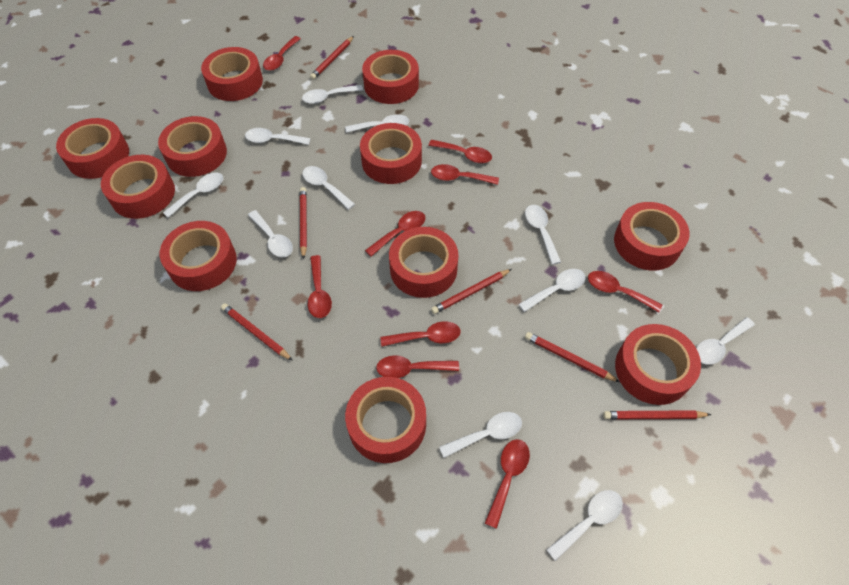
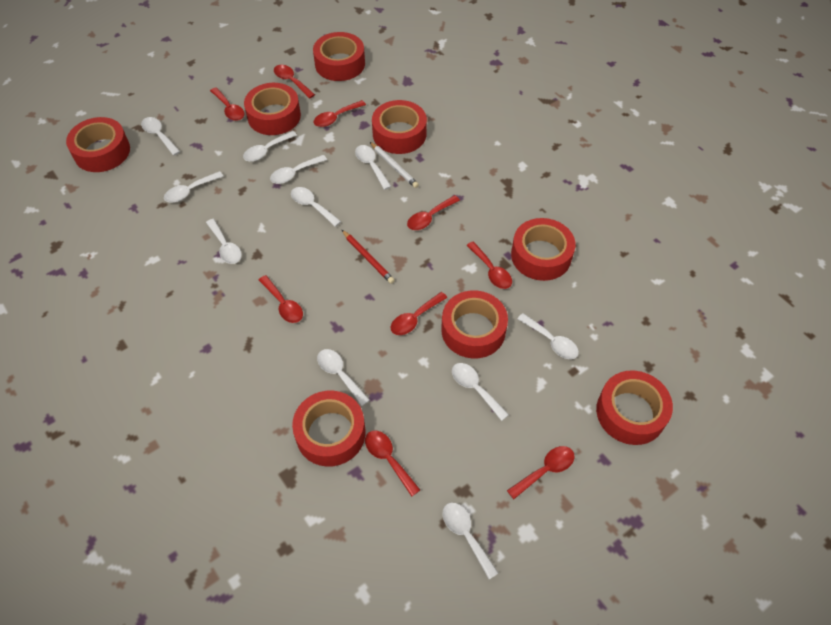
red pencil: [221,303,293,361] [300,187,307,260] [310,36,354,80] [431,269,512,314] [525,332,620,382] [603,410,711,419] = 6 -> [342,230,395,284] = 1
red tape: [56,118,129,179] [101,155,175,219] [158,116,227,177] [160,221,237,291] [201,47,263,101] [345,377,426,463] [360,123,422,184] [362,50,419,104] [389,227,459,298] [614,202,690,270] [615,324,701,405] = 11 -> [66,117,130,172] [244,83,301,135] [292,390,365,467] [313,32,365,81] [372,100,427,154] [441,290,508,359] [511,218,575,281] [596,371,673,445] = 8
white pencil: none = 0 -> [370,142,419,188] = 1

